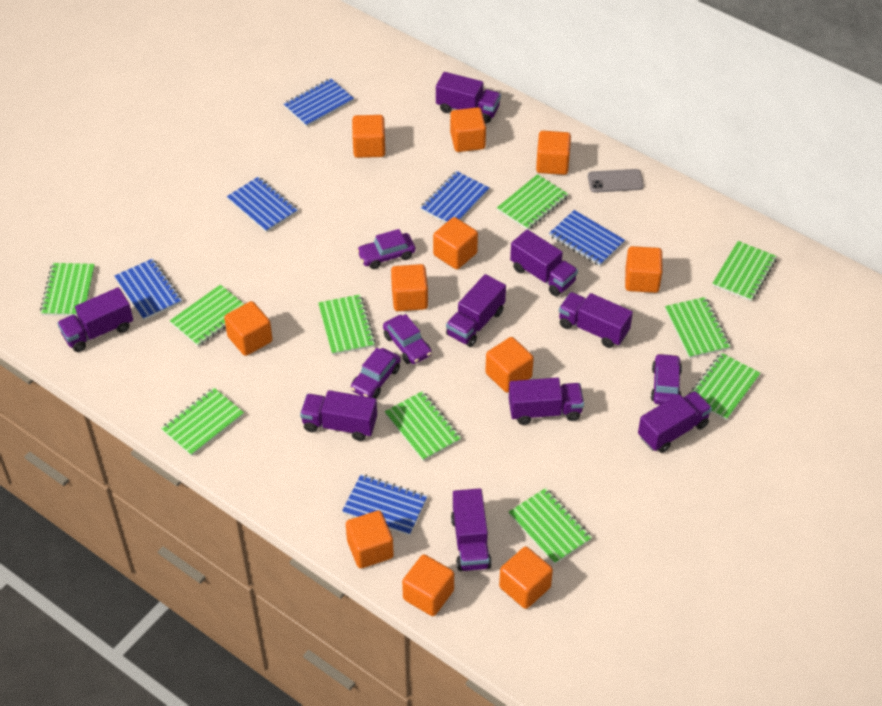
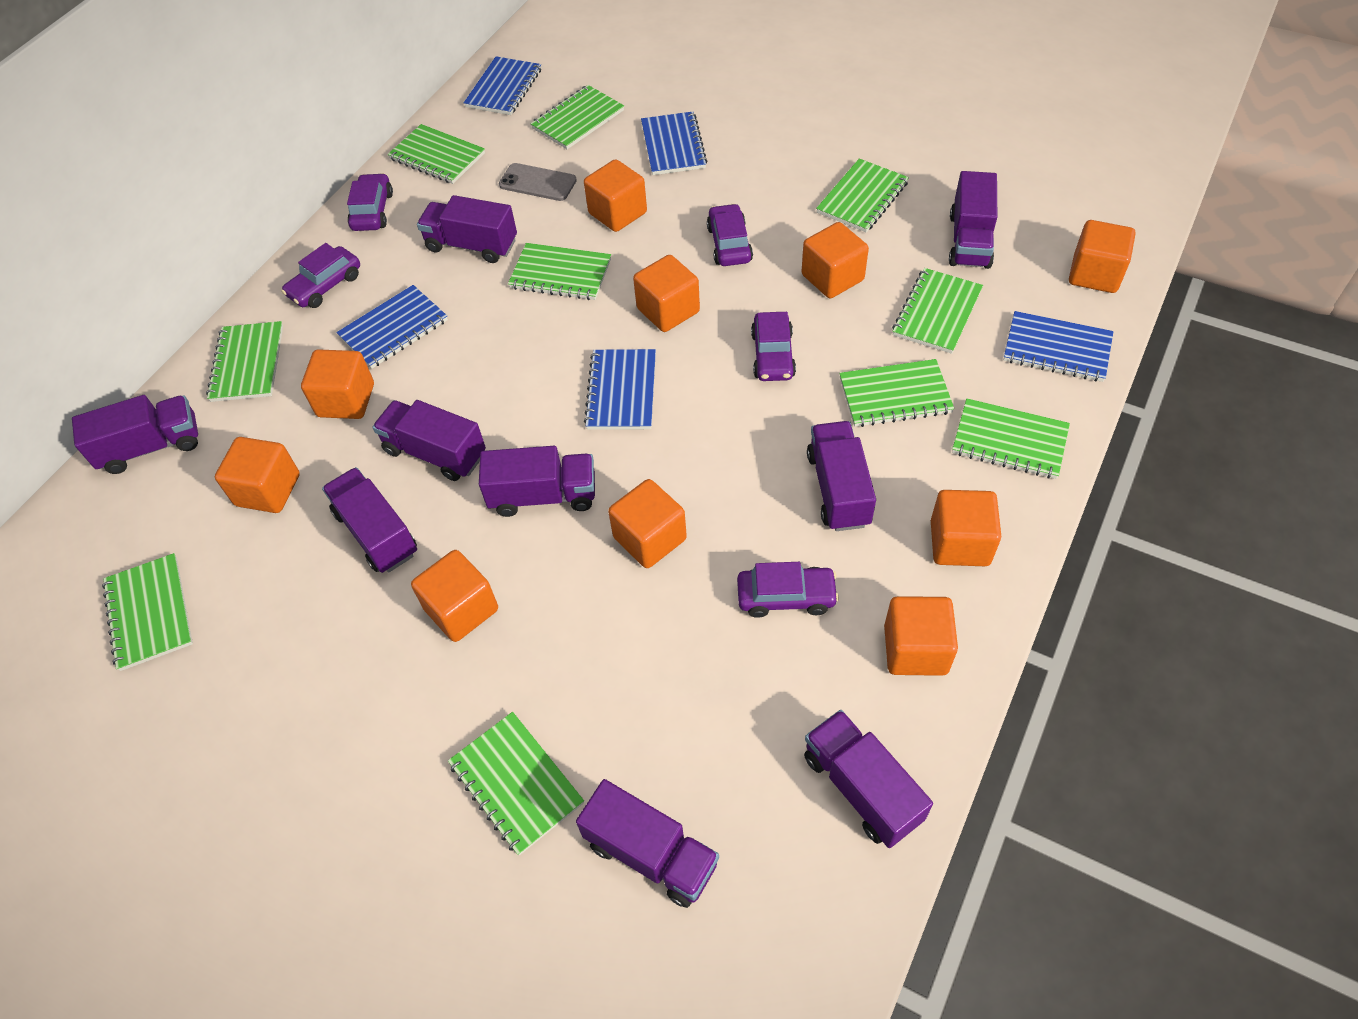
blue notebook: [114,258,182,320] [227,176,298,233] [284,78,354,127] [342,474,428,536] [420,171,489,223] [549,210,625,266] = 6 -> [336,285,448,369] [464,56,541,115] [584,349,656,430] [641,111,707,175] [1004,311,1113,382] = 5
orange cube: [224,301,273,356] [346,511,394,568] [352,115,385,158] [391,264,428,311] [402,555,454,616] [433,217,478,270] [450,107,486,152] [485,337,534,393] [499,547,553,609] [536,131,571,175] [625,246,662,293] = 11 -> [215,437,300,513] [301,349,374,419] [411,550,498,642] [584,159,647,232] [608,479,687,568] [633,255,700,332] [801,222,869,298] [884,596,958,676] [931,490,1002,566] [1069,220,1135,293] = 10
purple car: [351,348,401,398] [357,229,416,269] [383,314,432,364] [651,353,682,405] = 4 -> [281,243,360,308] [347,173,393,231] [707,204,753,266] [737,562,839,618] [751,312,796,381] = 5

